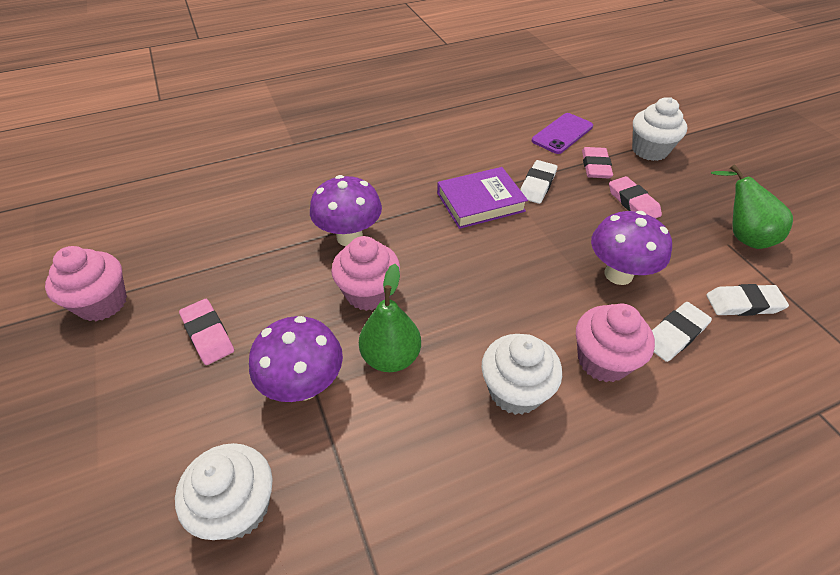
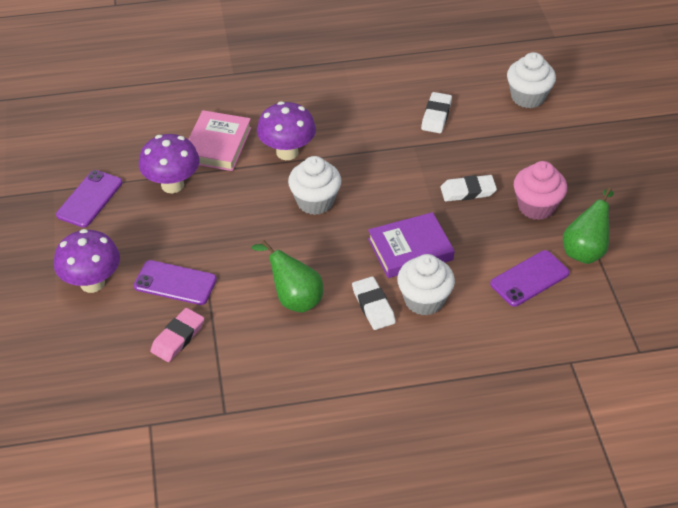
pink book: none = 0 -> [188,110,251,171] = 1
pink cupcake: [45,246,127,321] [331,236,400,311] [576,303,655,382] = 3 -> [514,161,567,220] = 1
pink eraser: [179,299,234,365] [582,147,613,178] [609,176,662,219] = 3 -> [150,308,204,362] = 1
purple phone: [532,113,593,154] = 1 -> [56,170,122,228] [134,260,217,305] [490,250,570,307] = 3

